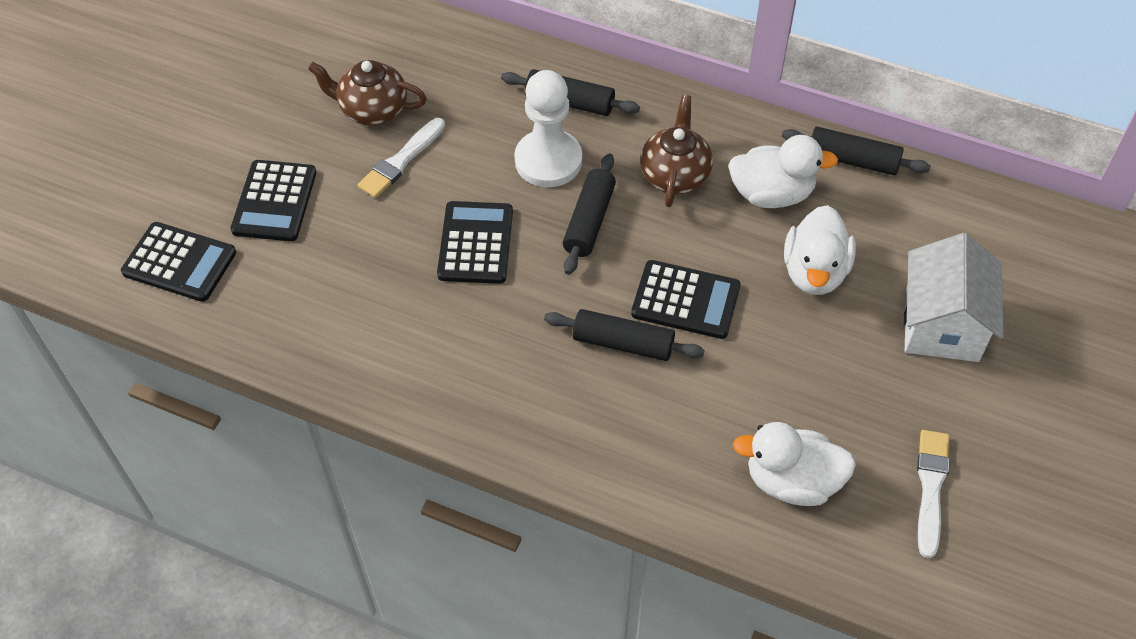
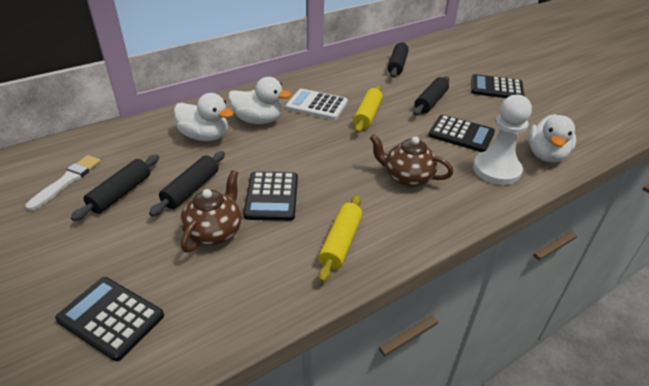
white brush: [357,118,445,198] [917,430,950,558] = 2 -> [26,155,101,211] = 1
white calculator: none = 0 -> [286,89,348,120] = 1
white house: [904,233,1004,362] = 1 -> none = 0
yellow rolling pin: none = 0 -> [318,195,362,283] [353,86,383,133] = 2

